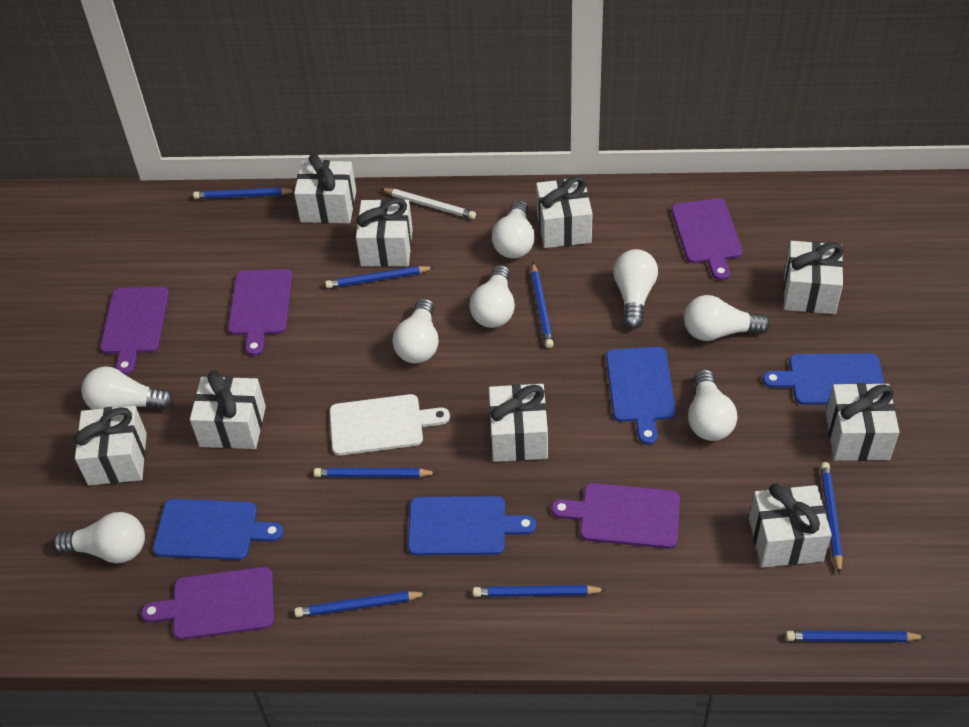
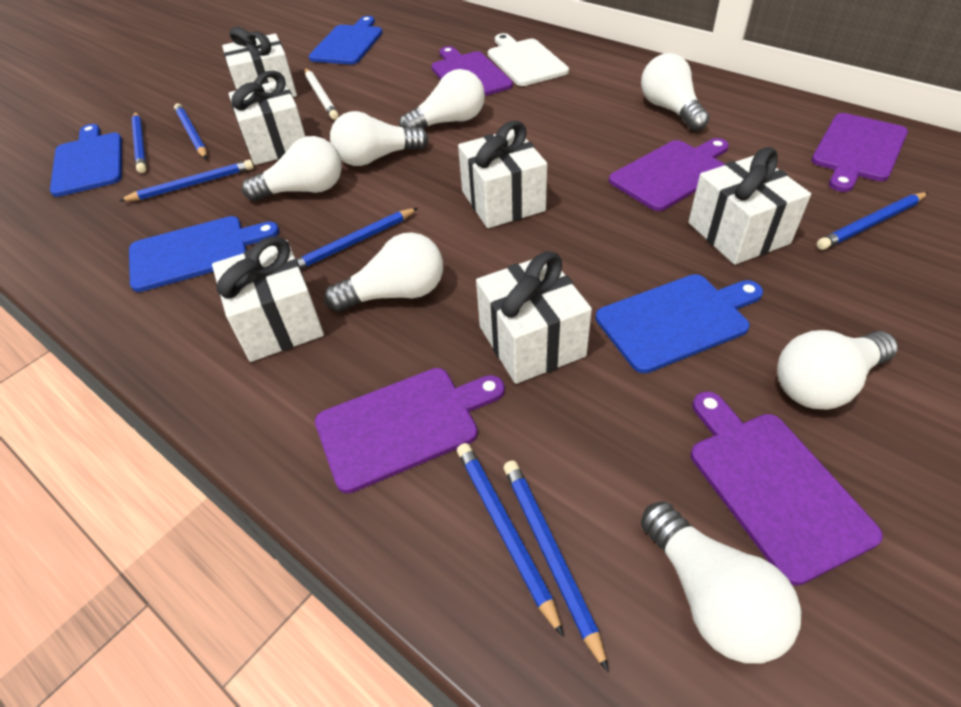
blue pencil: [193,187,295,199] [294,591,428,617] [314,468,437,478] [325,266,435,288] [473,585,606,597] [531,263,554,348] [786,630,926,642] [820,462,843,574] = 8 -> [119,160,254,201] [132,112,147,173] [174,104,207,159] [296,208,418,269] [457,443,564,637] [503,460,609,672] [816,192,928,250] = 7
white gift: [74,406,147,485] [190,370,266,449] [294,153,356,223] [356,198,413,267] [489,384,548,462] [536,176,592,248] [749,483,832,568] [784,241,844,314] [826,383,899,461] = 9 -> [212,236,324,362] [222,27,297,97] [229,71,306,165] [458,121,547,228] [476,251,592,384] [688,147,811,265] = 6
white light bulb: [53,512,145,563] [81,366,174,410] [392,298,439,363] [469,265,515,328] [492,200,535,258] [613,249,658,329] [684,295,770,341] [688,369,737,441] = 8 -> [242,136,342,201] [324,232,443,312] [330,111,429,166] [399,69,485,128] [641,53,710,131] [641,501,801,664] [777,330,898,409] = 7

